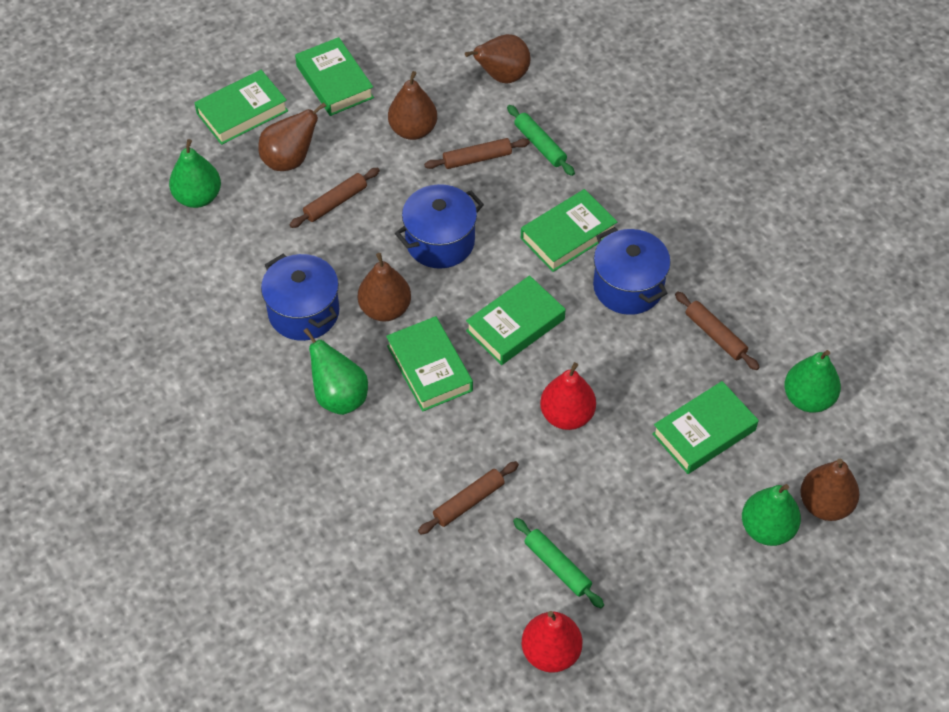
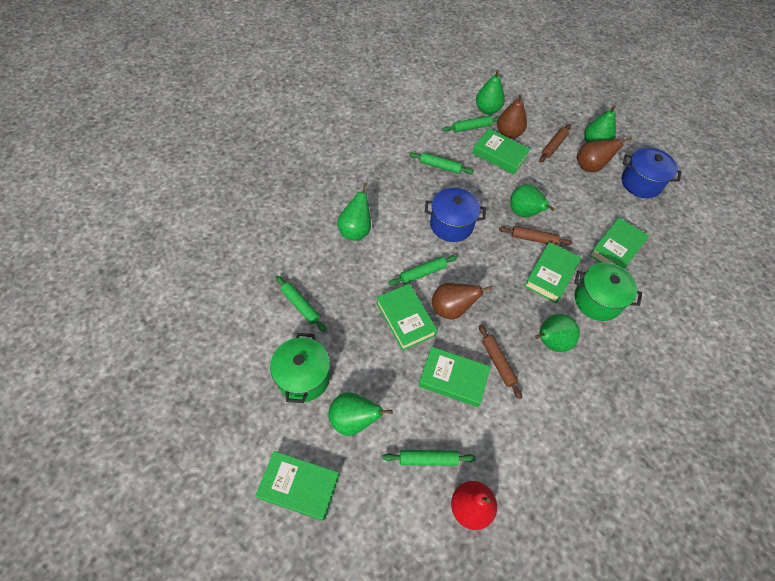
blue pot: [261,254,339,341] [395,184,484,269] [593,227,670,315] = 3 -> [425,188,486,242] [621,147,681,198] = 2
brown pear: [259,102,326,171] [358,253,411,322] [388,71,437,140] [465,34,530,84] [800,459,859,521] = 5 -> [432,283,493,320] [497,94,527,139] [577,137,632,172] = 3
brown rolling pin: [290,168,380,228] [418,461,519,535] [424,138,530,169] [675,291,760,370] = 4 -> [479,325,522,399] [499,226,572,245] [539,124,571,162] = 3
green pear: [169,139,221,208] [303,328,368,415] [742,484,801,546] [784,350,841,412] = 4 -> [328,392,393,436] [337,183,371,241] [476,70,505,114] [510,184,555,218] [535,314,580,352] [584,105,616,142] = 6
green pot: none = 0 -> [270,333,330,403] [574,263,642,321] = 2
green rolling pin: [507,105,575,176] [513,518,604,608] = 2 -> [276,276,326,332] [382,450,476,466] [389,255,457,286] [409,152,474,174] [442,116,499,133] = 5
red pear: [522,611,582,673] [540,362,596,430] = 2 -> [451,481,497,530] = 1

